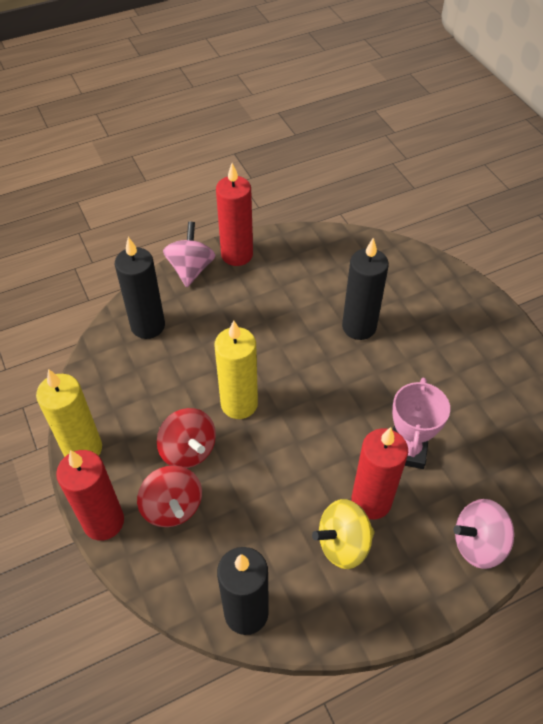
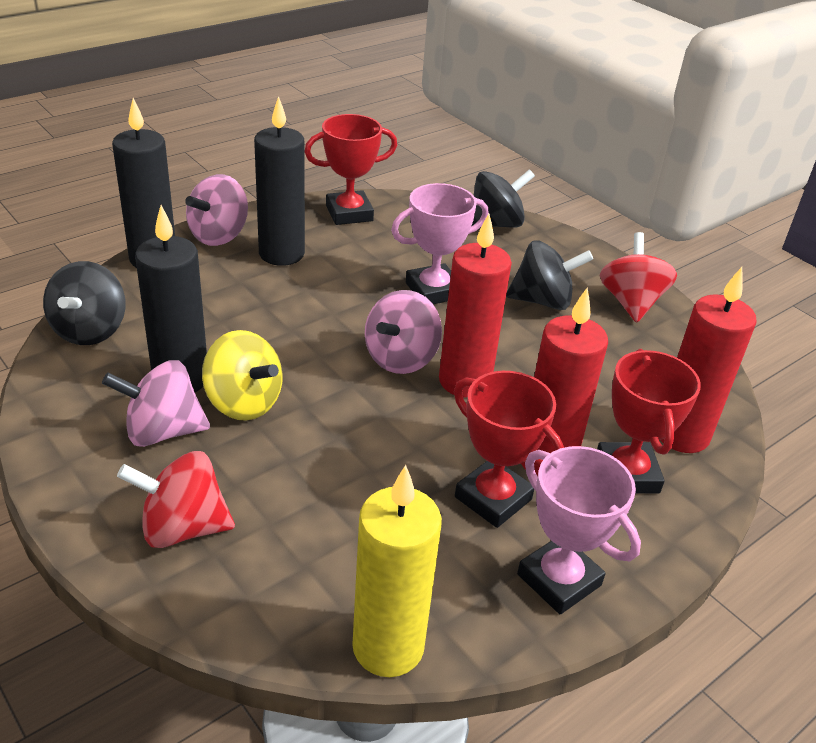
black spinning top: none = 0 -> [43,261,126,345] [472,169,535,228] [506,240,593,310] = 3
pink spinning top: [163,222,215,287] [453,499,514,569] = 2 -> [102,360,210,447] [185,174,248,246] [365,290,442,374] = 3
pink trophy: [392,378,450,469] = 1 -> [391,183,488,304] [517,446,641,614] = 2
red trophy: none = 0 -> [304,114,397,225] [454,371,564,528] [597,349,701,494] = 3
yellow candle: [36,369,102,457] [214,320,258,419] = 2 -> [352,465,442,677] = 1

